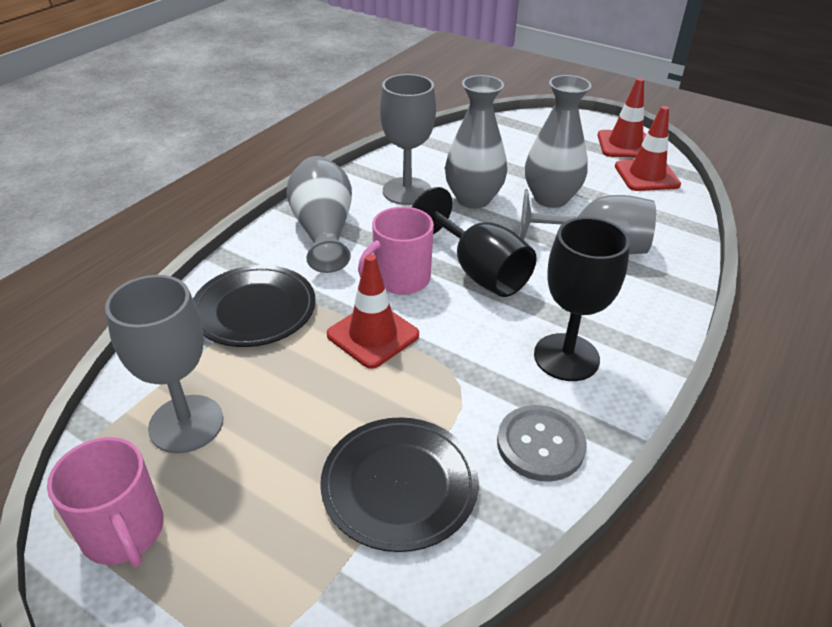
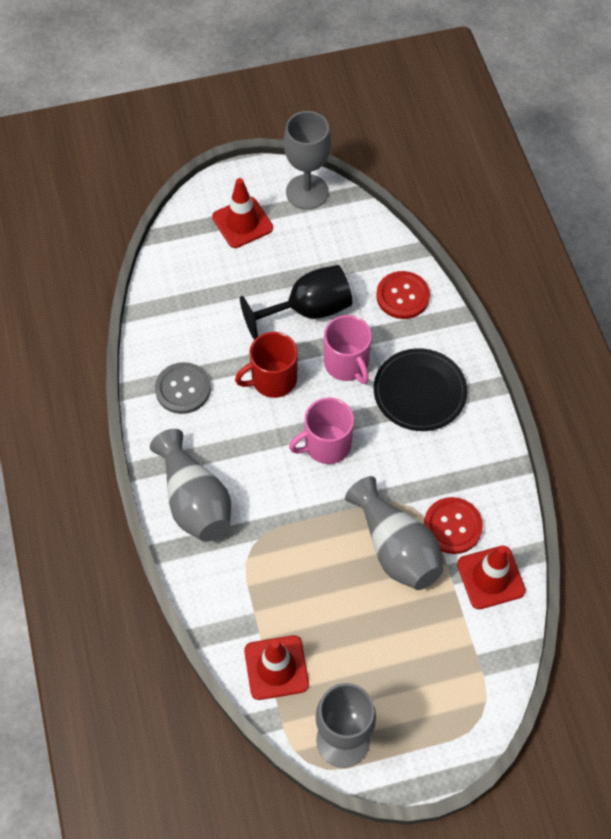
black goblet: [412,187,537,297] [534,217,630,381] = 2 -> [240,265,352,340] = 1
black plate: [193,265,316,347] [320,417,479,552] = 2 -> [374,348,468,431] = 1
grey goblet: [105,275,223,453] [380,74,436,205] [520,189,656,254] = 3 -> [284,111,331,210] [316,683,376,768] = 2
grey vase: [286,156,352,273] [445,75,507,208] [525,75,591,208] = 3 -> [150,429,231,542] [345,476,443,590] = 2
red button: none = 0 -> [376,271,430,319] [424,497,483,554] = 2
red mug: none = 0 -> [235,332,298,398] = 1

